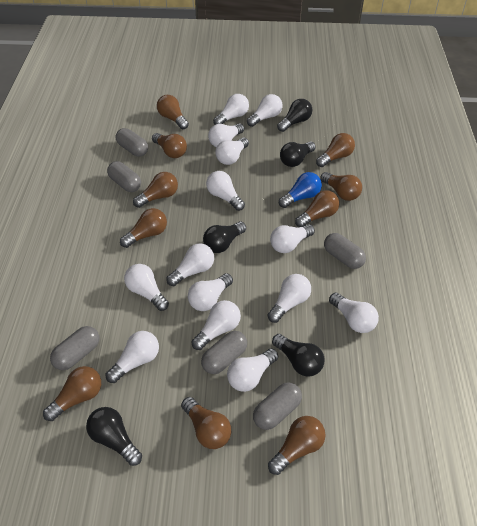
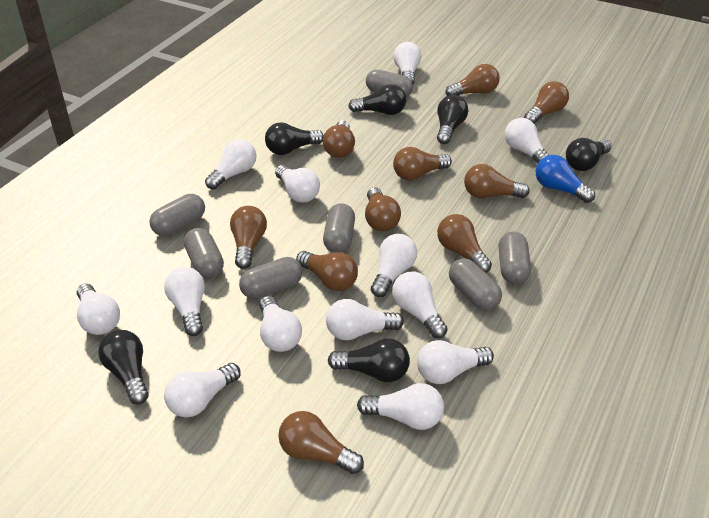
black light bulb: [86,407,142,466] [203,222,246,253] [272,334,324,377] [277,99,312,132] [280,141,316,167] = 5 -> [98,330,149,405] [265,122,324,155] [328,339,410,382] [348,84,406,115] [437,95,468,144] [566,138,612,171] = 6
grey capsule: [50,326,99,370] [107,161,141,192] [116,128,148,157] [201,331,247,374] [253,382,302,430] [324,233,366,269] = 6 -> [149,194,205,236] [184,228,224,278] [239,257,302,299] [323,203,355,253] [366,70,413,98] [449,258,502,310] [499,231,531,284] = 7
white light bulb: [106,331,159,383] [124,264,169,311] [166,243,214,286] [188,273,233,311] [191,300,241,350] [206,171,245,211] [208,123,244,147] [213,94,249,125] [216,137,249,165] [227,348,278,392] [247,94,283,127] [267,274,311,323] [270,224,315,253] [329,293,379,333] = 14 -> [77,283,120,335] [164,267,205,336] [164,363,240,417] [205,139,256,190] [259,296,302,352] [275,165,320,203] [326,299,404,340] [357,383,444,430] [371,234,417,297] [392,272,448,338] [393,42,421,84] [417,340,494,384] [505,118,549,164] = 13

